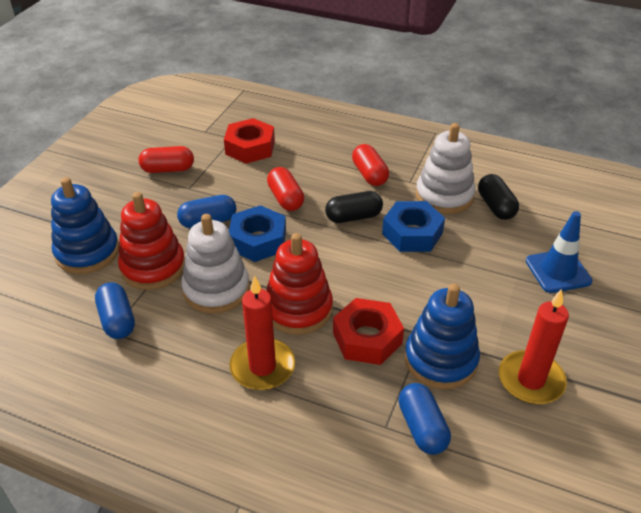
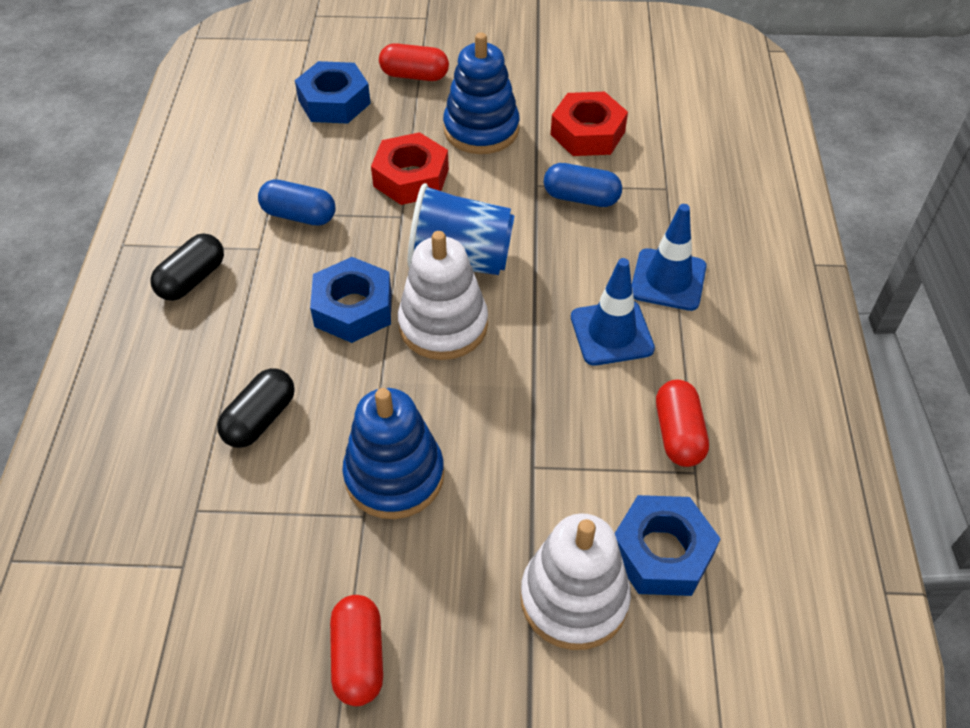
blue capsule: [95,282,135,339] [177,195,236,228] [398,383,451,455] = 3 -> [258,179,336,226] [544,163,622,207] = 2
blue cup: none = 0 -> [408,183,515,275] = 1
blue nut: [229,205,286,262] [382,201,445,252] = 2 -> [295,61,371,124] [310,257,392,343] [615,495,721,596] = 3
blue traffic cone: [526,211,593,293] = 1 -> [571,258,655,366] [632,204,707,311] = 2
red candle: [229,275,295,390] [499,289,569,404] = 2 -> none = 0
red stacking toy: [118,192,185,290] [266,233,333,335] = 2 -> none = 0

